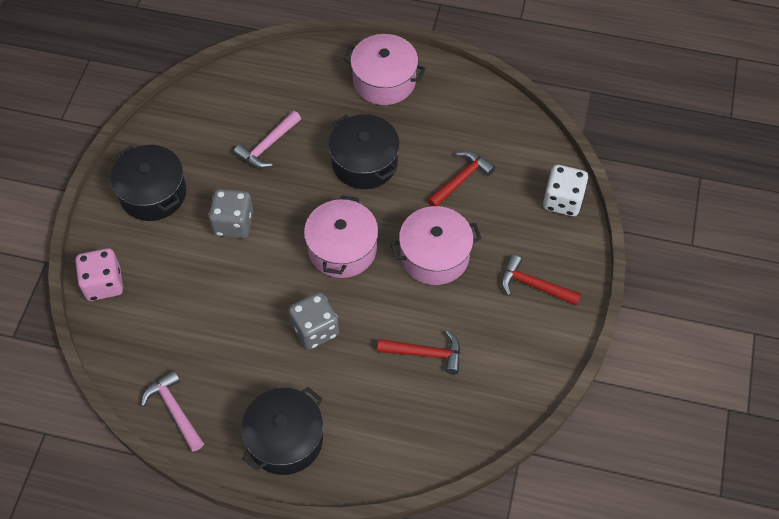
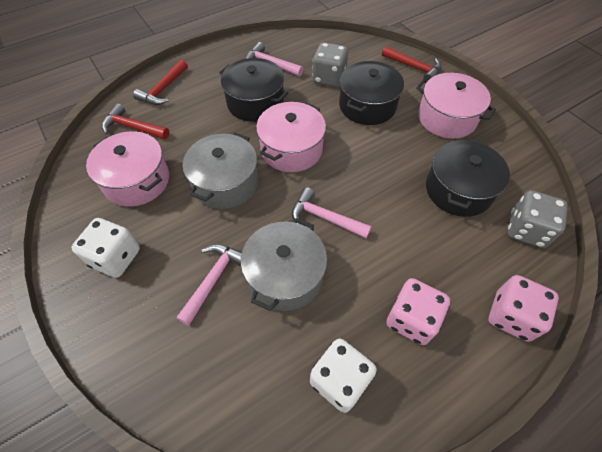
grey pot: none = 0 -> [183,132,258,209] [241,218,327,311] = 2
pink dice: [75,248,123,301] = 1 -> [386,278,450,345] [488,275,559,342] = 2
pink hammer: [141,370,204,452] [234,111,301,168] = 2 -> [176,244,242,326] [246,42,303,76] [292,187,372,238] = 3
white dice: [543,165,589,216] = 1 -> [72,218,140,278] [310,338,377,413] = 2

